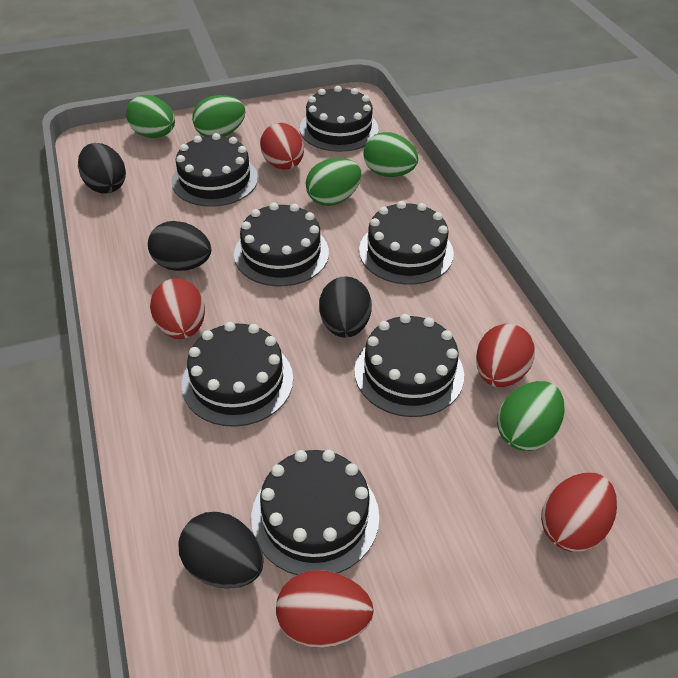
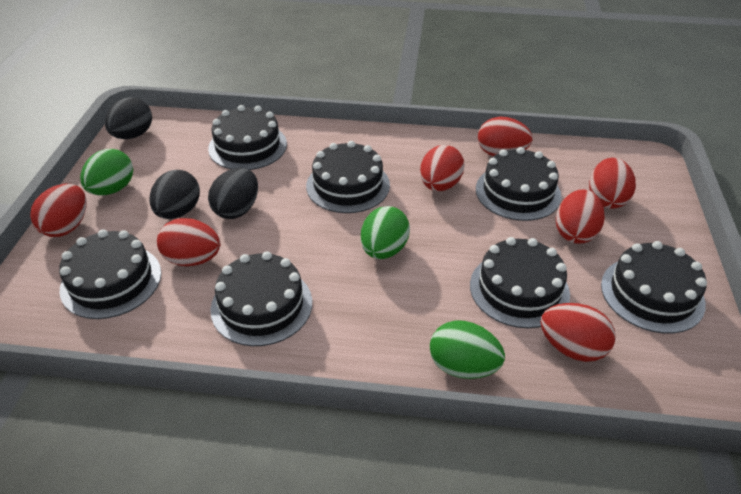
black egg: [78,143,126,194] [148,221,211,271] [178,512,264,588] [319,276,372,338] = 4 -> [105,97,152,139] [150,170,200,219] [208,168,258,219] = 3
green egg: [126,95,175,138] [192,95,246,137] [306,158,361,206] [363,132,418,177] [497,381,565,451] = 5 -> [80,149,133,195] [361,206,410,259] [430,321,505,379] = 3
red egg: [150,278,205,339] [260,123,304,170] [276,570,374,648] [476,324,535,387] [541,473,617,552] = 5 -> [30,184,87,237] [157,218,221,266] [420,145,465,191] [478,117,533,156] [541,303,616,362] [556,190,605,244] [589,158,636,209] = 7

